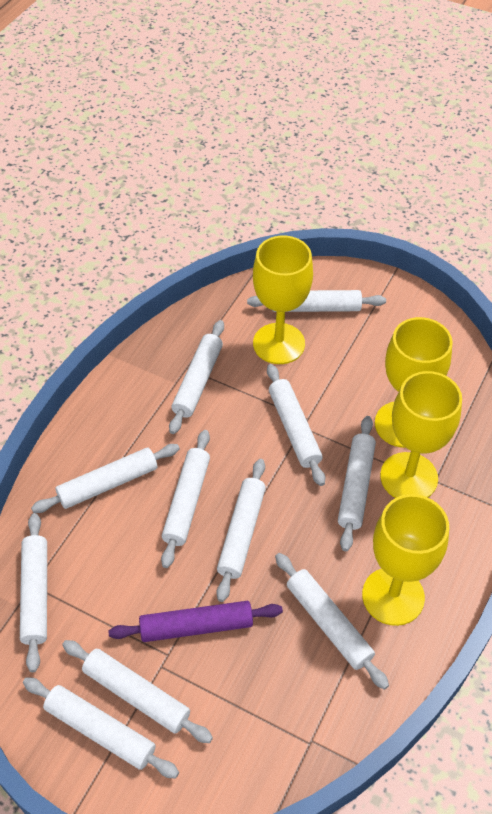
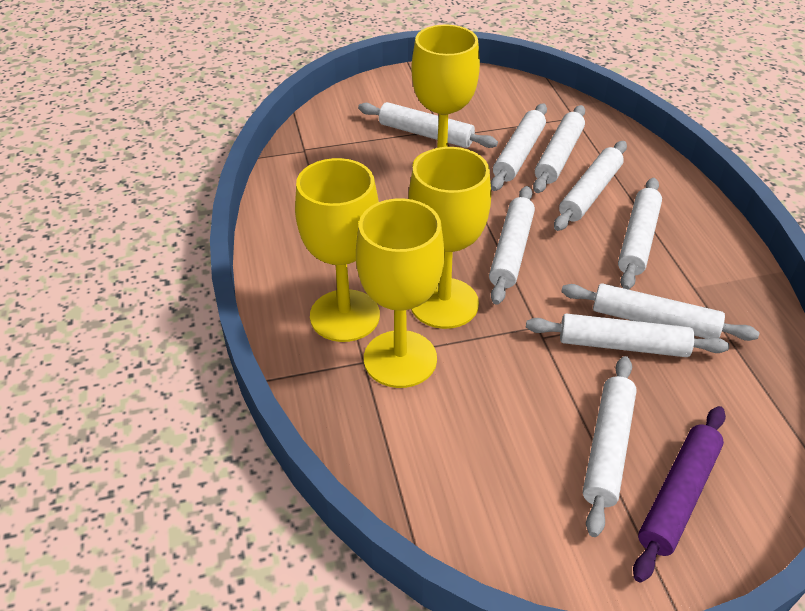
white rolling pin: [20,513,47,672] [23,677,179,779] [31,444,180,513] [62,640,213,743] [161,430,210,568] [169,320,224,434] [216,459,266,602] [247,290,386,312] [267,364,325,486] [275,553,389,690] [338,416,376,551] = 11 -> [358,102,498,148] [489,186,535,305] [491,104,547,191] [526,313,729,357] [533,105,585,193] [554,141,627,231] [561,283,759,341] [583,356,637,537] [618,178,662,290] = 9

